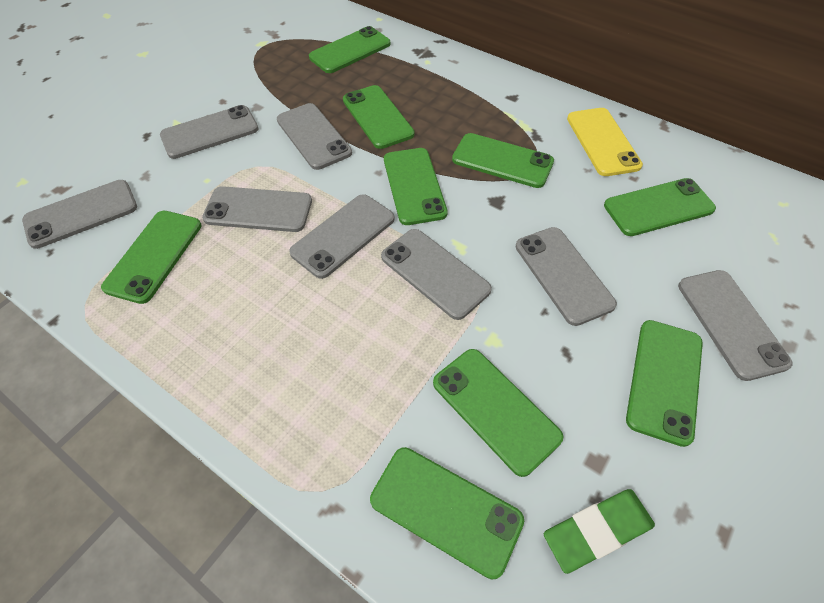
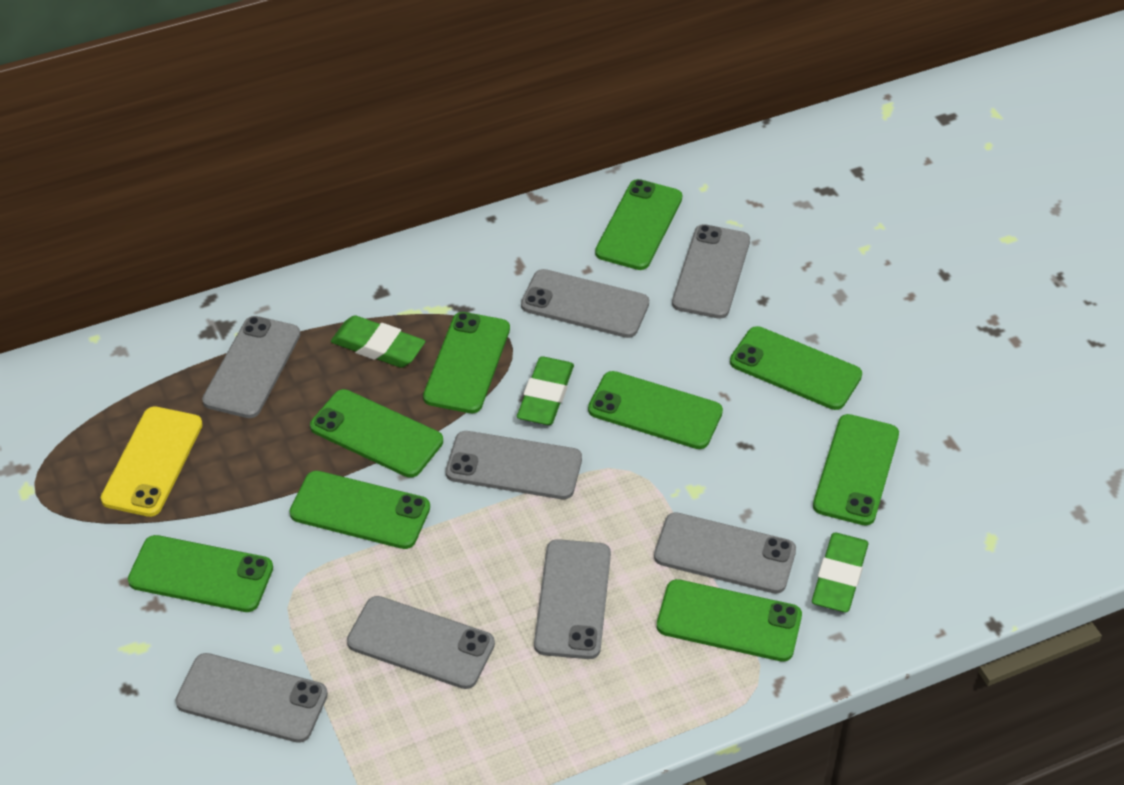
green eraser: [544,489,655,574] = 1 -> [331,315,426,368] [517,356,574,425] [812,533,868,612] = 3

